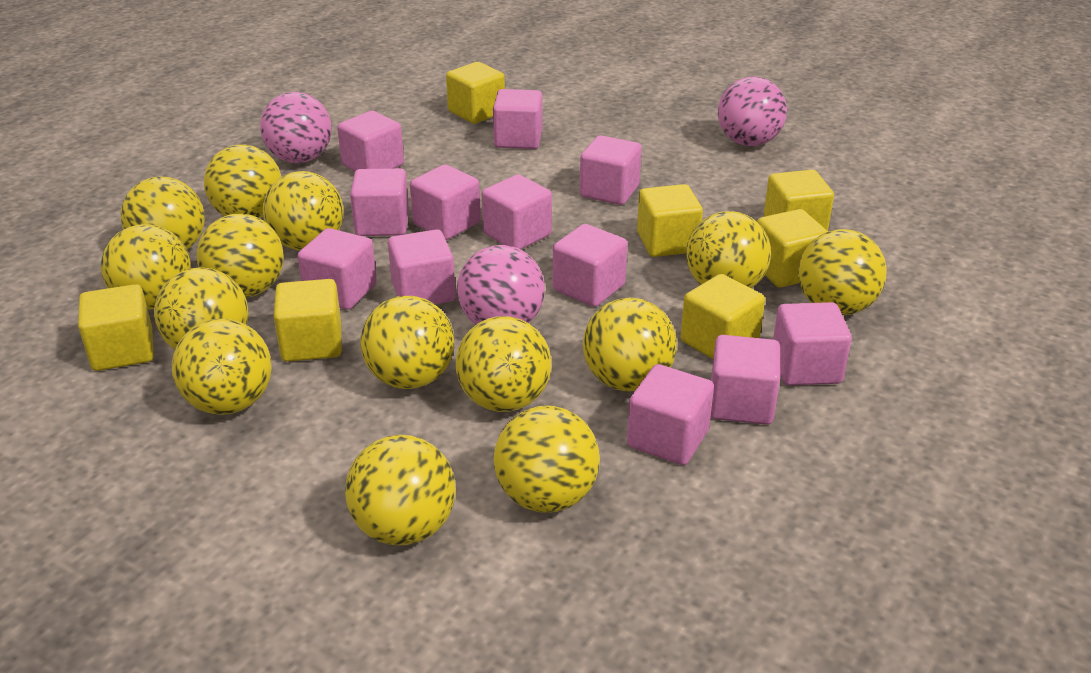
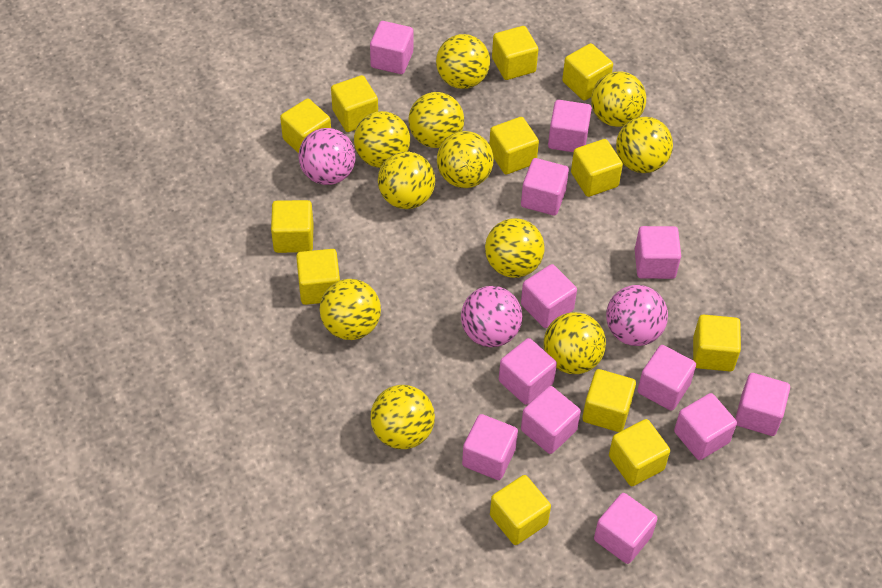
yellow ball: [101,224,191,310] [121,176,205,250] [154,268,248,350] [172,318,272,415] [196,214,284,298] [204,144,282,218] [263,171,343,250] [345,435,456,545] [360,296,454,389] [456,316,551,412] [493,406,600,513] [583,298,677,391] [686,211,771,288] [798,229,887,315] = 14 -> [320,279,381,340] [354,111,410,168] [370,385,435,449] [378,151,435,209] [408,92,464,148] [436,34,490,89] [437,131,494,188] [485,218,545,278] [544,312,606,374] [591,71,646,127] [616,116,673,173] = 11
yellow cube: [78,284,154,371] [274,279,342,362] [446,62,505,124] [637,184,703,257] [681,274,765,359] [757,209,828,288] [764,170,834,231] = 7 -> [271,200,313,253] [280,99,331,153] [296,249,340,305] [331,75,378,132] [489,117,539,174] [490,475,551,545] [492,26,538,80] [562,43,613,101] [571,139,623,197] [582,369,636,432] [609,419,670,486] [693,314,741,371] = 12

